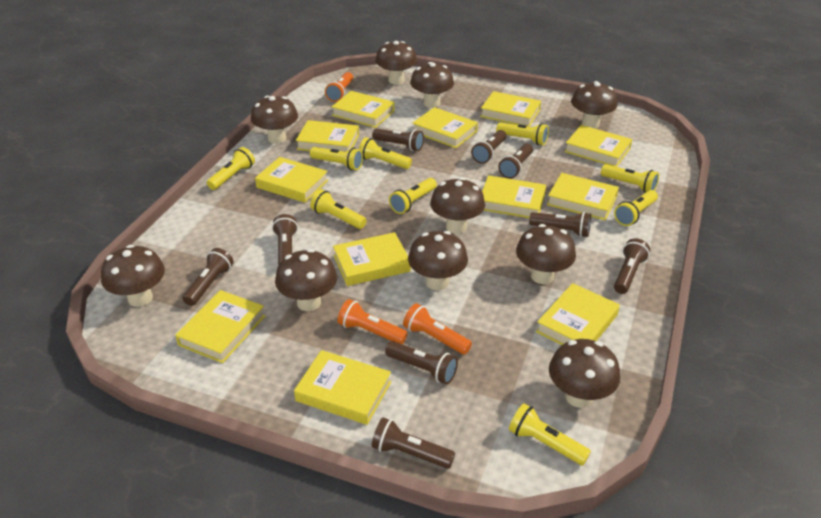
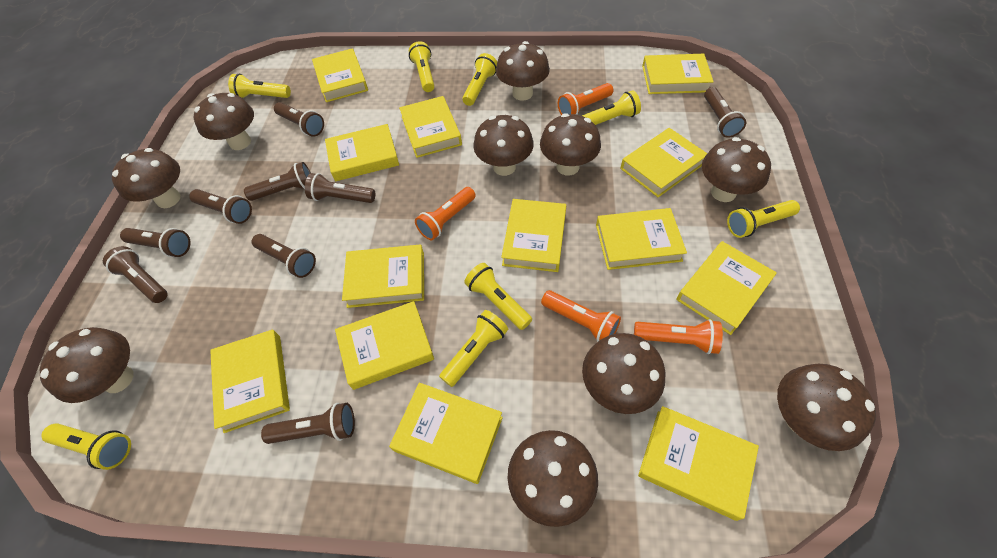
orange flashlight: [325,72,353,102] [337,299,408,344] [403,303,472,355] = 3 -> [415,187,476,240] [541,290,621,342] [558,83,613,115] [634,319,723,354] = 4
yellow book: [175,290,265,363] [255,157,328,203] [294,350,391,425] [296,120,359,152] [331,91,395,128] [333,232,411,286] [412,107,478,148] [480,91,541,127] [482,175,546,218] [536,283,620,345] [547,173,619,220] [564,125,632,167] = 12 -> [210,330,290,433] [312,48,368,102] [325,124,399,181] [335,301,434,390] [342,245,424,308] [389,383,503,484] [399,96,462,158] [501,199,566,272] [596,208,687,270] [620,128,708,197] [638,406,759,521] [642,54,714,94] [676,241,777,335] = 13
yellow flashlight: [207,147,255,190] [310,147,363,170] [310,189,366,229] [359,137,412,169] [389,178,437,214] [496,122,549,145] [509,403,591,465] [601,164,659,193] [614,190,658,226] = 9 -> [41,423,131,470] [228,74,291,98] [409,41,435,92] [439,310,508,387] [462,53,497,106] [464,263,532,330] [582,90,641,125] [727,200,800,238] = 8

